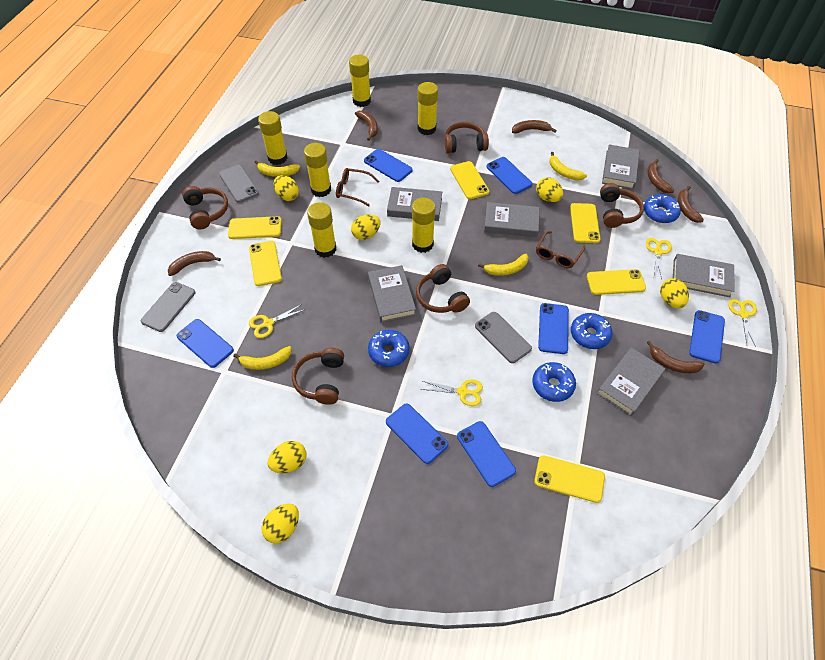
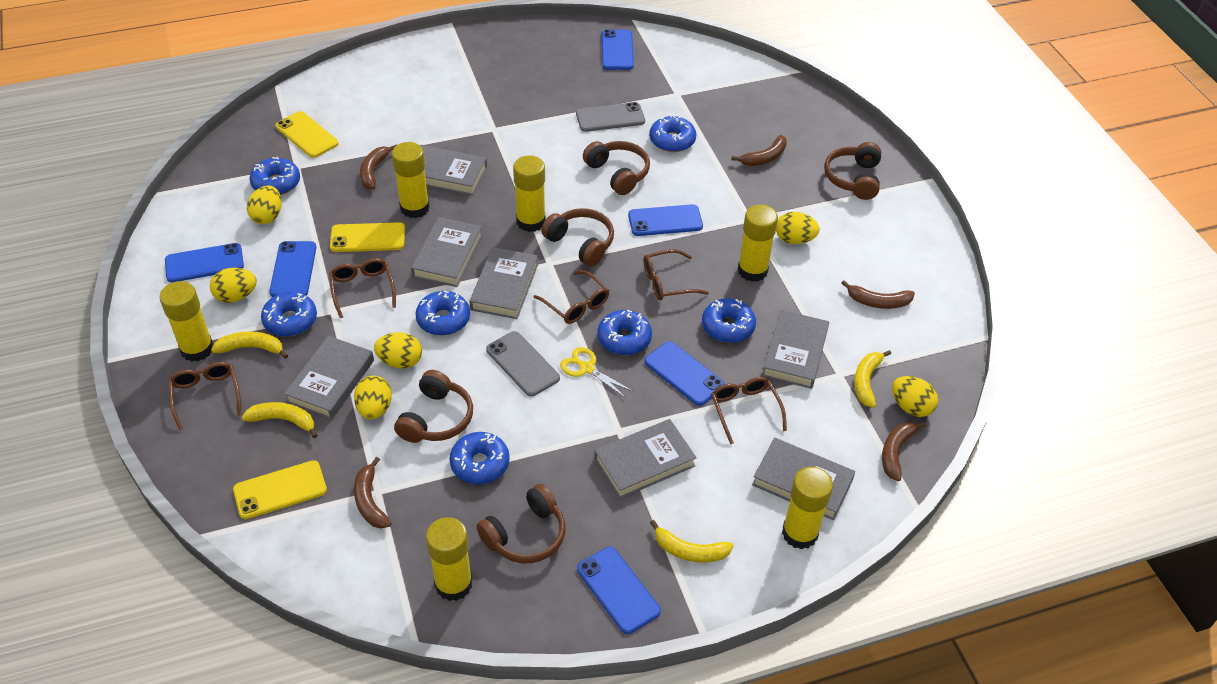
blue donut: [368,330,410,367] [532,362,576,402] [571,313,612,349] [644,194,681,223] = 4 -> [250,157,300,195] [261,292,317,337] [415,290,470,336] [450,432,510,484] [597,310,652,355] [649,115,697,152] [702,298,756,343] = 7
blue phone: [176,319,234,368] [364,149,413,182] [386,403,448,464] [457,421,516,487] [486,157,532,194] [538,303,569,354] [689,310,725,363] = 7 -> [165,243,244,282] [269,241,317,297] [577,547,661,634] [602,29,634,70] [628,204,703,236] [644,341,724,406] = 6
brown banana: [168,251,221,276] [355,111,378,141] [512,120,557,133] [647,159,675,193] [647,341,704,373] [678,186,704,223] = 6 -> [354,457,391,529] [360,145,397,189] [731,135,787,166] [842,280,915,309] [882,422,927,481] = 5
brown glasses: [336,168,379,206] [536,231,585,268] = 2 -> [168,362,242,430] [329,258,396,318] [533,270,609,324] [643,249,709,301] [711,377,787,444] = 5
grey book: [368,265,416,322] [387,187,442,221] [484,202,539,237] [597,348,665,416] [602,144,640,189] [673,254,735,297] = 6 -> [284,336,374,420] [411,217,483,287] [420,145,487,196] [469,247,538,319] [594,419,697,499] [752,438,855,520] [762,310,829,389] = 7
grey phone: [141,282,195,332] [219,165,259,203] [475,312,532,363] = 3 -> [486,331,560,397] [576,102,645,132] = 2
yellow phone: [228,216,282,239] [249,241,282,286] [450,161,489,199] [534,455,605,503] [570,203,600,243] [587,269,646,295] = 6 -> [233,460,327,519] [275,111,339,158] [330,222,405,252] = 3
yellow scissors: [249,304,306,338] [421,379,483,406] [646,238,672,279] [728,299,757,347] = 4 -> [560,347,634,398] = 1

